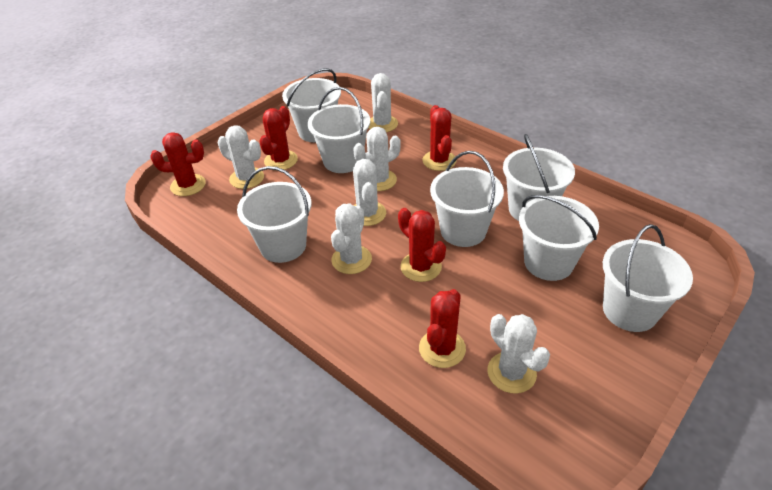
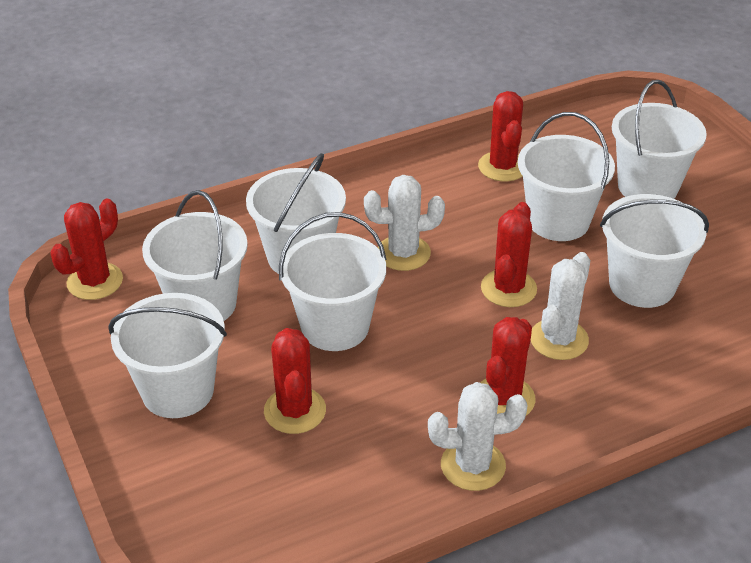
white cactus: [218,125,264,189] [331,204,372,274] [353,159,386,226] [354,127,401,191] [369,73,398,132] [487,314,550,394] = 6 -> [364,175,445,271] [428,382,527,491] [531,252,590,360] = 3

